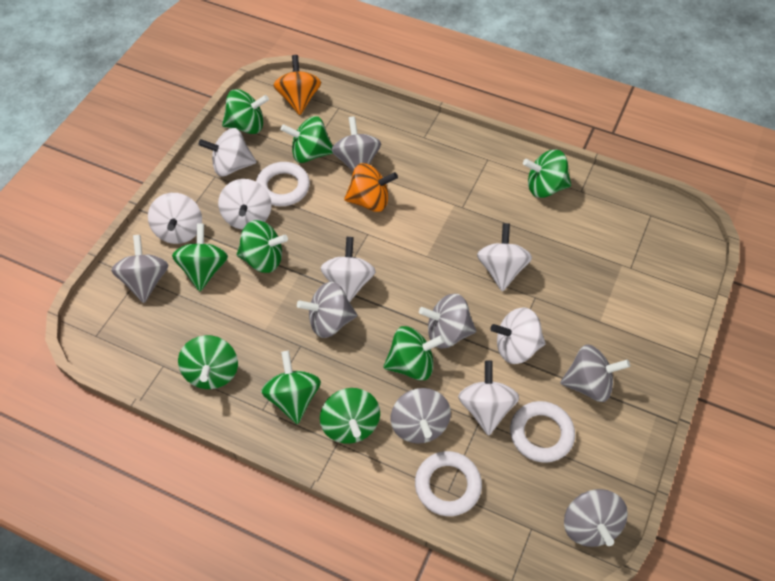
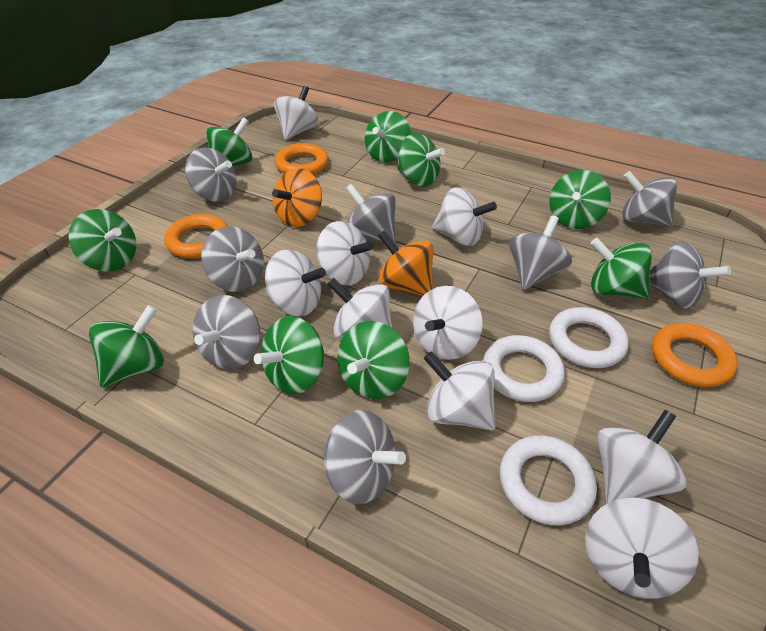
grey spinning top: [111,235,168,303] [297,282,357,338] [331,116,381,171] [391,388,451,444] [419,294,476,348] [560,344,630,402] [564,489,628,547] = 7 -> [185,148,237,202] [193,295,260,369] [201,226,264,292] [323,410,406,504] [346,184,396,243] [509,215,572,290] [622,171,677,227] [649,241,731,309] = 8
orange ring: none = 0 -> [164,214,228,258] [275,143,329,175] [652,323,738,387] = 3
white spinning top: [148,193,202,244] [199,128,256,176] [218,179,271,230] [321,237,376,302] [458,360,519,435] [477,223,532,291] [490,307,546,364] = 7 -> [265,249,326,316] [274,86,318,140] [316,221,373,285] [327,278,392,340] [413,286,483,360] [423,351,495,431] [432,187,497,246] [585,497,699,599] [597,410,686,504] = 9

